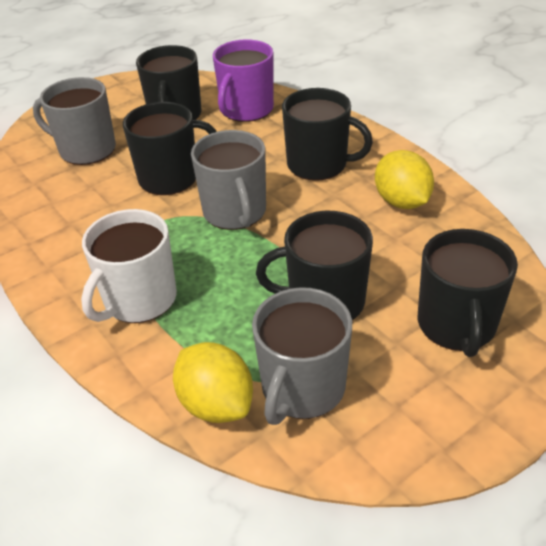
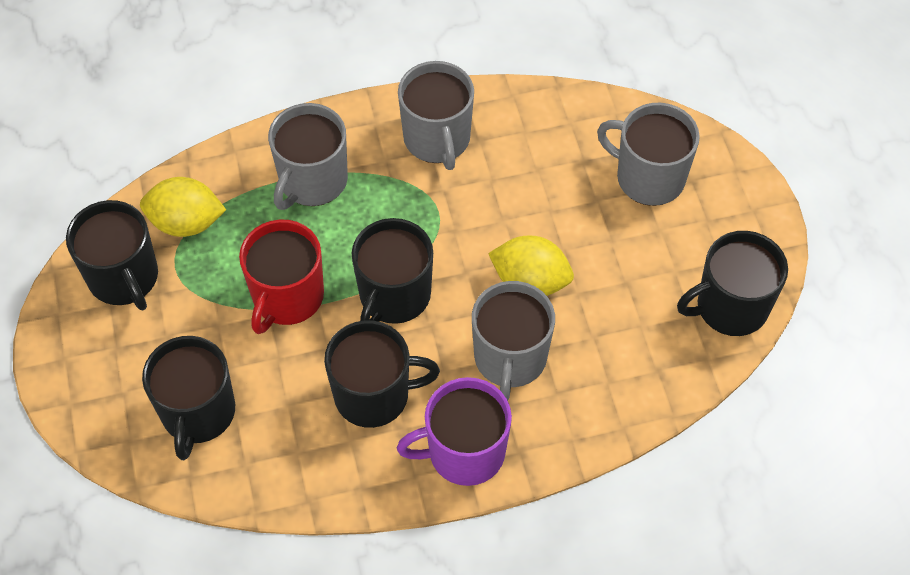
grey mug: [33,77,116,165] [191,130,266,230] [252,287,352,425] = 3 -> [268,103,348,210] [398,61,474,170] [472,281,555,401] [597,103,700,206] = 4
red mug: none = 0 -> [239,220,324,334] = 1
white mug: [81,209,177,323] = 1 -> none = 0

